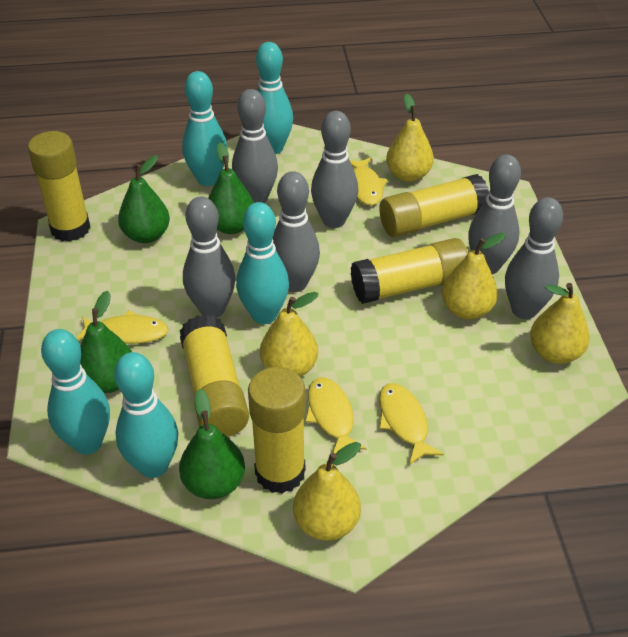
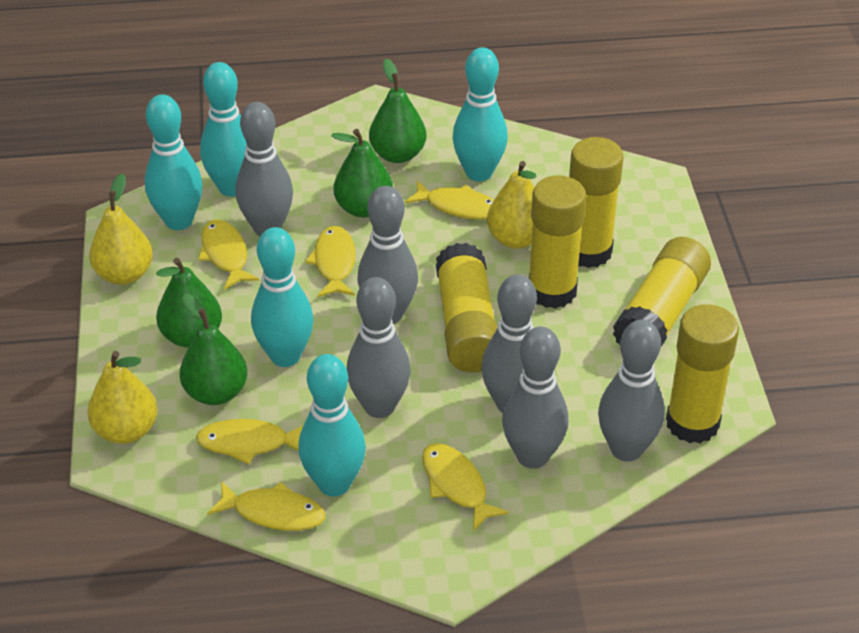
yellow fish: [76,310,169,344] [305,377,367,454] [350,157,387,206] [379,383,444,465] = 4 -> [196,419,303,464] [198,219,259,290] [207,481,325,531] [305,226,356,297] [405,180,494,220] [422,443,509,532] = 6
yellow pear: [260,292,318,377] [293,442,361,541] [386,94,434,182] [442,233,506,320] [530,283,590,364] = 5 -> [87,351,158,444] [89,174,153,285] [487,161,537,249] = 3

